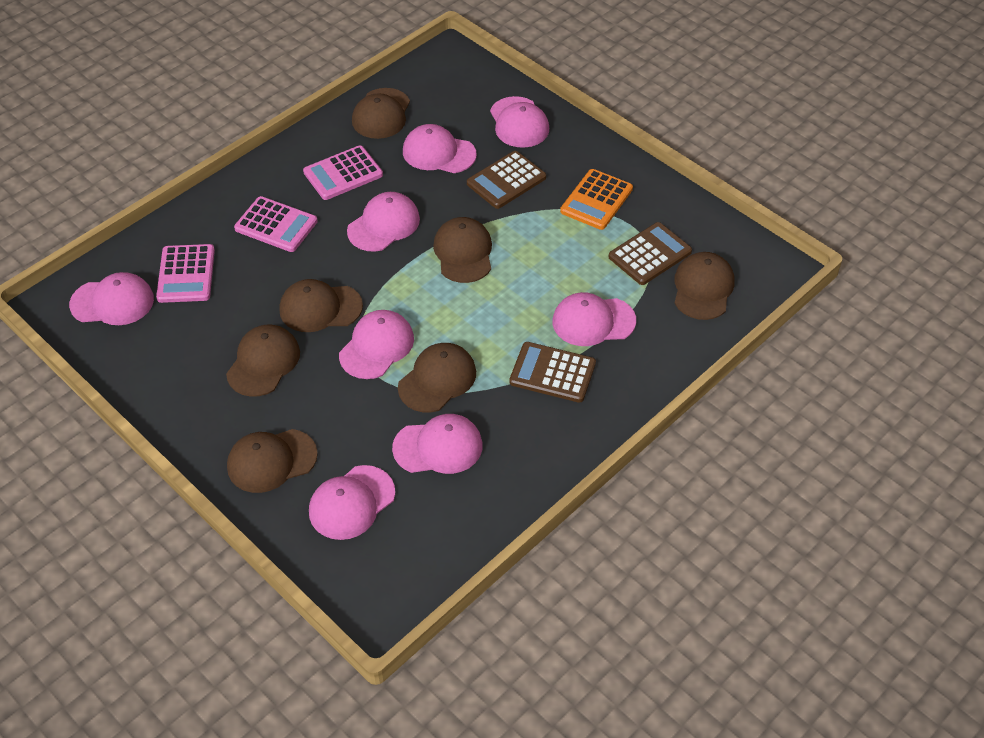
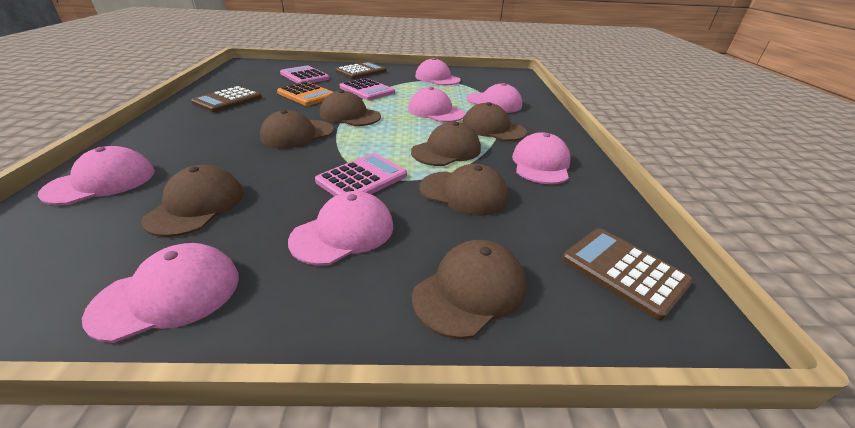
pink cap: [69,272,154,325] [309,465,395,540] [339,310,414,379] [347,192,420,252] [392,414,483,474] [403,124,477,173] [490,96,549,148] [552,292,636,346] = 8 -> [38,146,155,205] [82,243,239,343] [288,191,393,266] [408,87,465,122] [415,58,461,85] [466,83,522,113] [512,132,571,184] = 7

